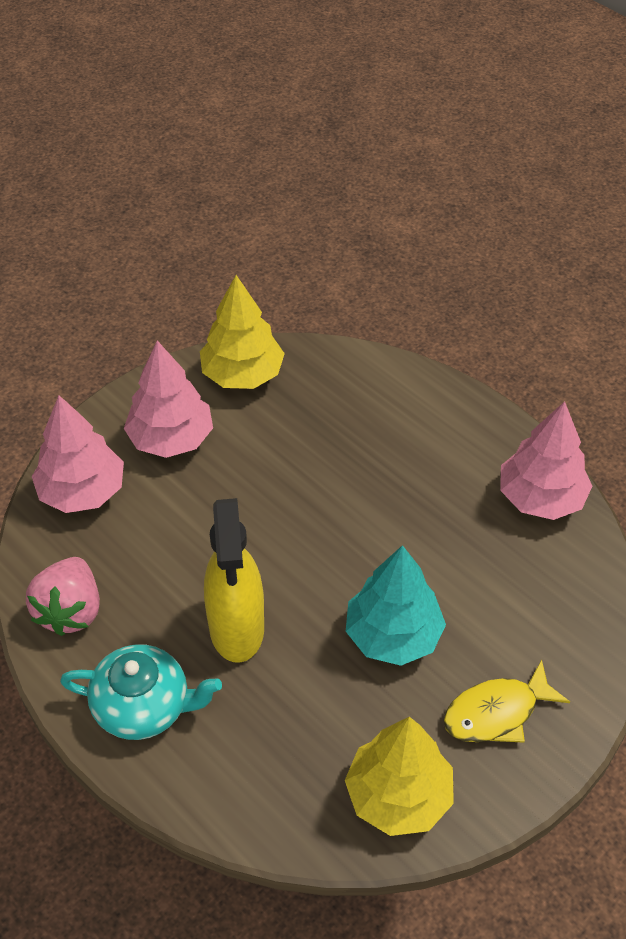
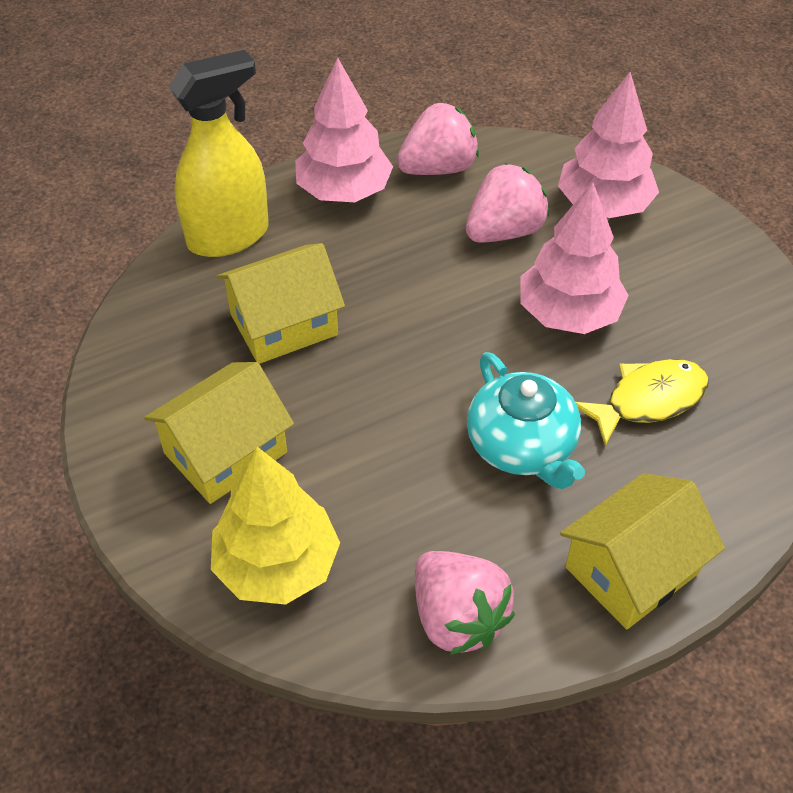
pink strawberry: [26,557,100,636] = 1 -> [397,103,479,175] [415,551,515,655] [466,163,549,243] = 3
turquoise tree: [346,545,446,666] = 1 -> none = 0
yellow house: none = 0 -> [144,362,294,504] [217,243,345,364] [560,473,725,629] = 3
yellow tree: [200,275,285,389] [345,717,454,836] = 2 -> [211,447,340,605] = 1

